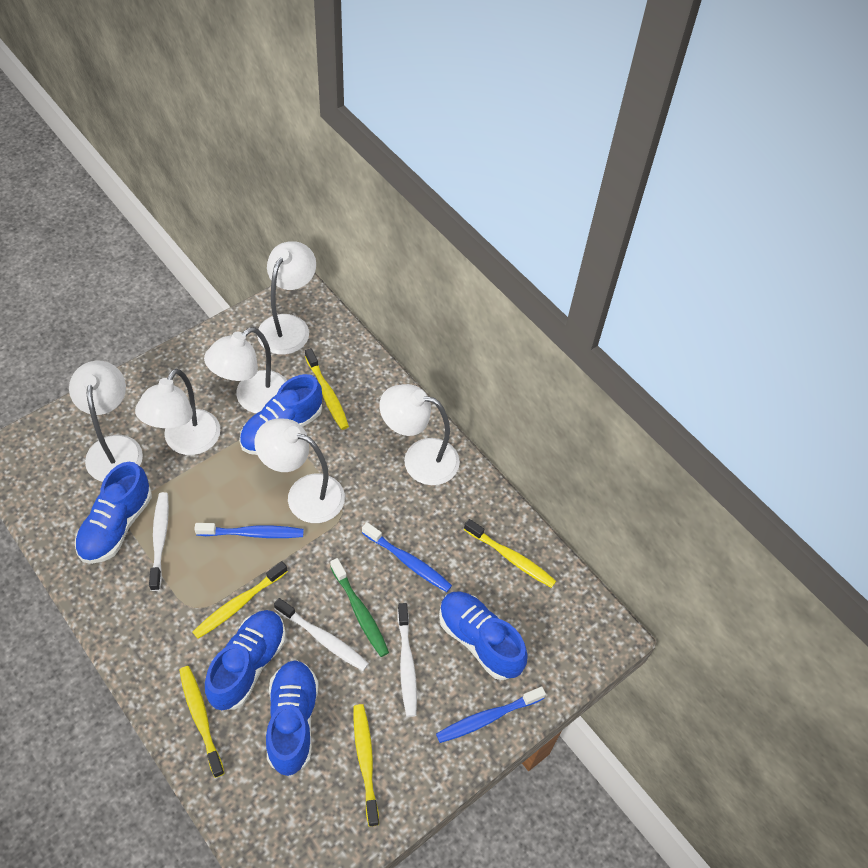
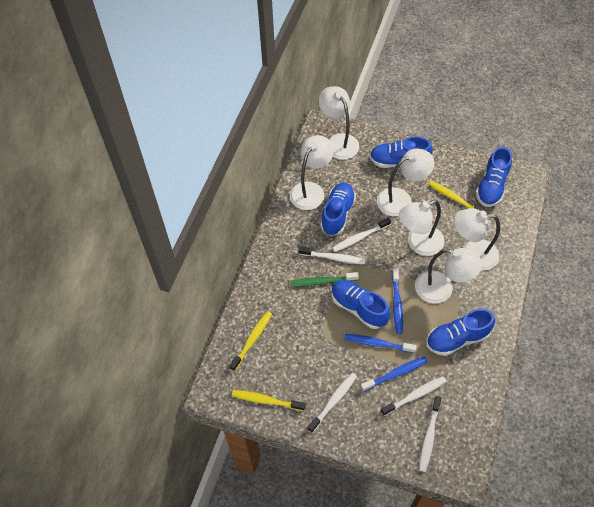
white toothbrush: [149,492,169,591] [274,598,369,671] [397,603,417,717] = 3 -> [299,246,366,264] [308,373,357,433] [332,217,391,252] [381,376,446,416] [419,396,441,472] = 5
yellow toothbrush: [179,666,225,778] [193,561,288,639] [305,348,349,430] [354,704,379,827] [464,519,556,588] = 5 -> [229,311,272,371] [232,390,305,411] [429,181,487,212] = 3

